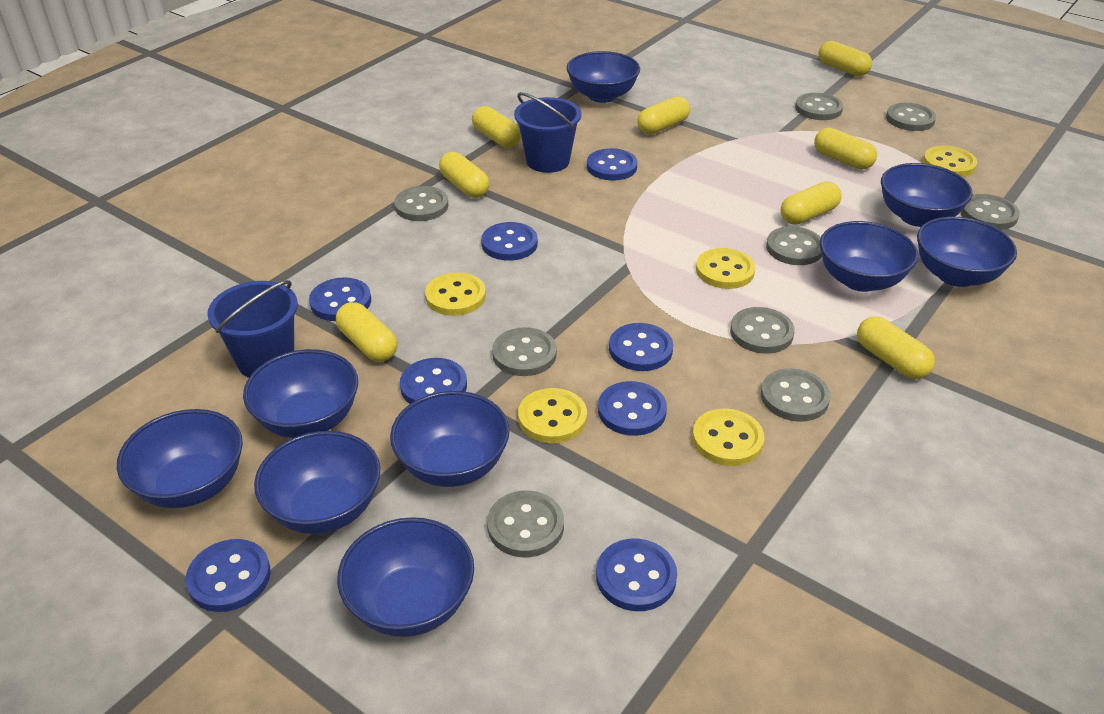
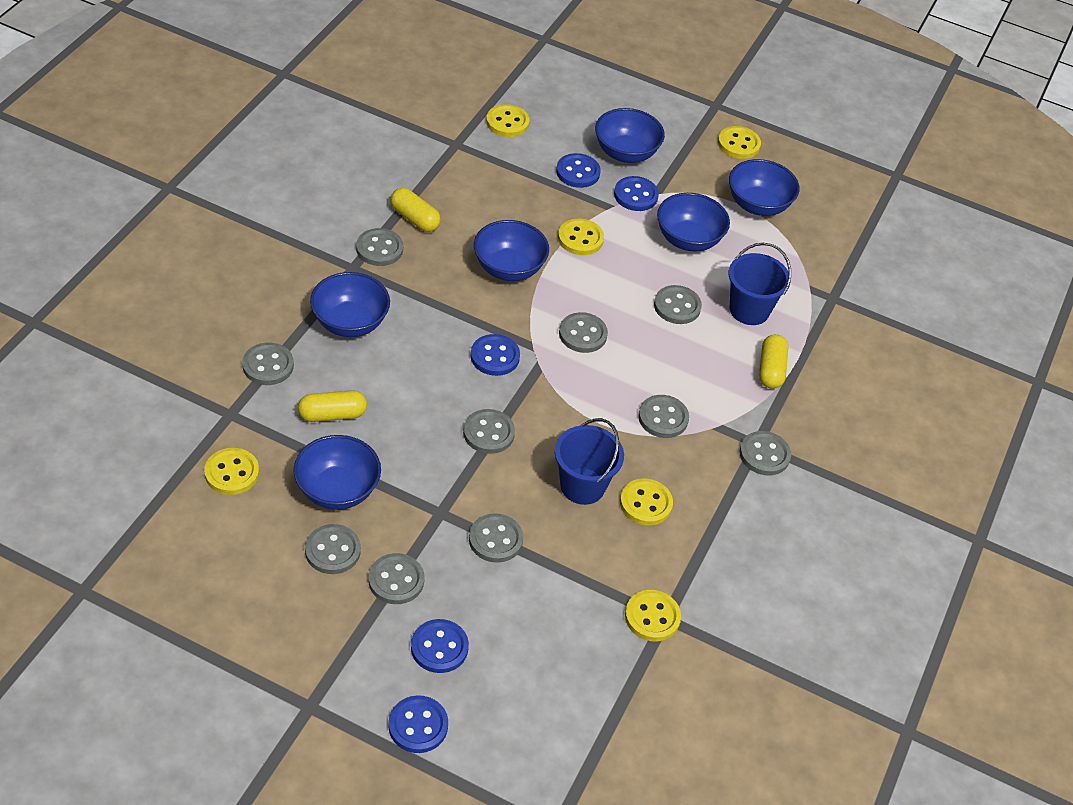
blue bowl: [117,409,243,508] [243,349,358,438] [254,431,380,534] [337,517,474,637] [390,391,510,487] [567,51,640,103] [820,221,918,292] [881,163,973,227] [917,217,1017,287] = 9 -> [294,435,381,510] [310,272,390,337] [474,220,549,281] [595,108,665,163] [657,193,730,251] [729,159,800,216] = 6
blue button: [186,539,271,612] [309,277,371,321] [400,358,467,404] [481,222,538,261] [587,148,638,180] [596,539,677,611] [598,381,667,436] [609,323,673,371] = 8 -> [388,695,448,753] [411,619,469,673] [471,334,520,376] [556,153,601,188] [614,176,659,211] = 5
grey button: [394,186,448,221] [487,491,564,557] [492,327,557,376] [730,307,795,354] [761,368,831,422] [766,226,822,265] [795,93,843,120] [886,103,936,131] [961,194,1020,230] = 9 -> [242,343,294,385] [305,524,361,574] [356,228,403,266] [369,553,424,604] [463,409,515,454] [469,513,523,563] [559,312,608,353] [638,395,689,438] [654,285,702,324] [740,431,791,476] = 10
yellow button: [425,272,486,316] [518,388,587,443] [692,408,764,466] [696,248,755,289] [923,146,977,177] = 5 -> [204,448,259,495] [486,104,530,137] [558,218,604,255] [620,479,673,525] [625,590,681,642] [718,126,761,159] = 6
yellow capsule: [336,302,398,362] [439,152,490,198] [472,106,521,148] [637,96,690,135] [781,182,842,225] [814,128,877,170] [818,41,872,76] [857,316,935,379] = 8 -> [298,390,367,422] [390,188,441,232] [759,334,788,389] = 3

